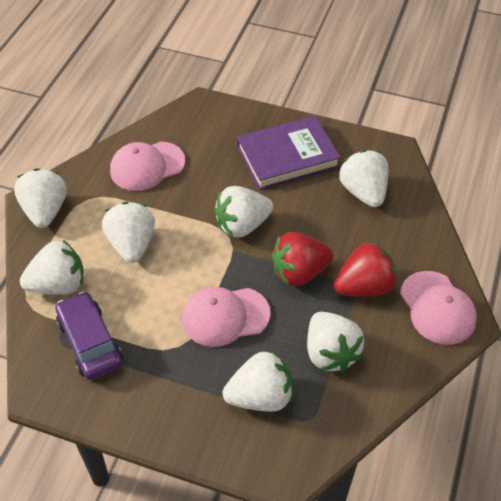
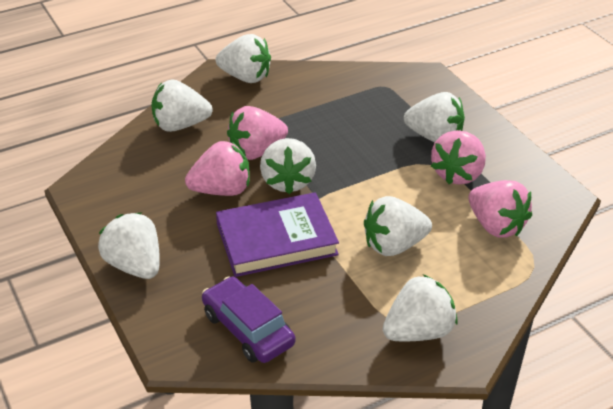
pink cap: [110,142,185,191] [182,287,270,347] [400,271,477,345] = 3 -> none = 0
pink strawberry: none = 0 -> [185,141,250,196] [227,106,288,160] [431,130,486,185] [469,180,532,237] = 4
red strawberry: [272,232,333,286] [334,241,397,297] = 2 -> none = 0

